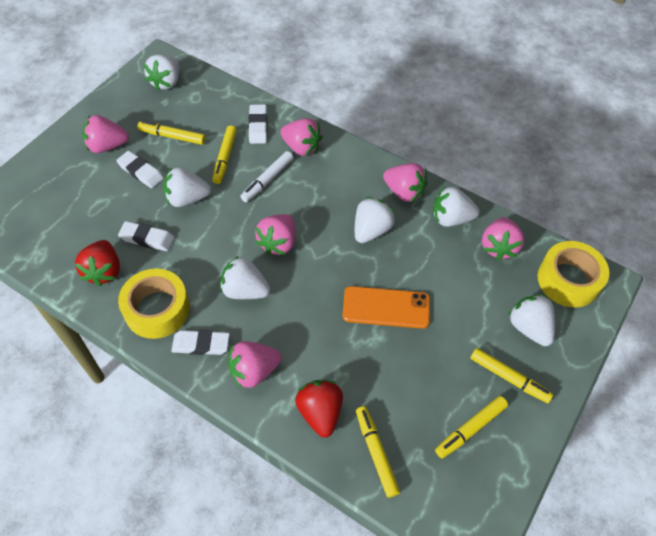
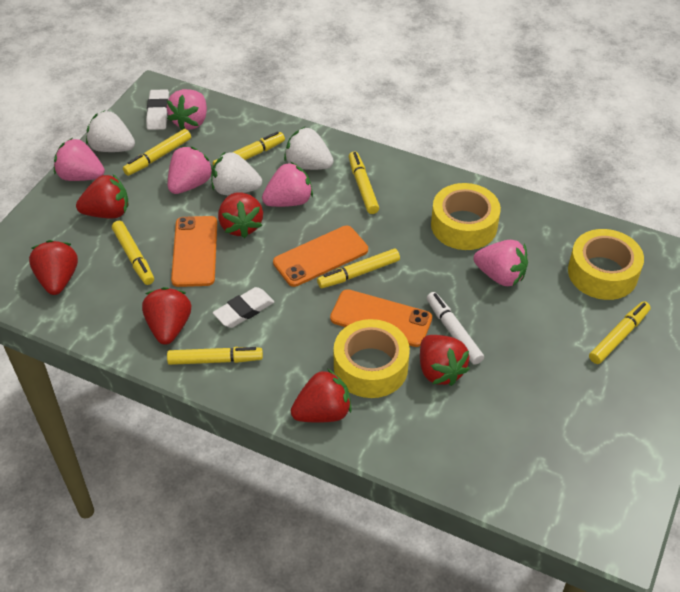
orange phone: [342,286,430,329] = 1 -> [171,216,217,287] [273,226,368,287] [330,289,432,347] = 3
pink strawberry: [82,115,129,153] [228,341,282,389] [255,214,295,256] [280,118,322,156] [383,163,428,202] [482,217,524,261] = 6 -> [54,138,105,181] [167,89,207,130] [168,146,212,194] [262,162,313,207] [474,240,528,286] = 5
red strawberry: [75,240,120,286] [295,380,343,438] = 2 -> [29,240,78,295] [76,174,129,219] [142,287,191,345] [218,192,263,238] [291,369,352,423] [420,335,470,386] = 6
white eraser: [116,151,164,188] [118,221,174,251] [171,330,230,355] [248,104,267,144] = 4 -> [146,89,169,130] [213,287,274,328] = 2
white strawberry: [144,54,179,91] [163,167,211,207] [220,256,270,299] [355,197,395,243] [433,187,480,227] [508,295,555,346] = 6 -> [86,110,135,152] [211,152,262,195] [284,127,334,170] = 3
yellow marker: [138,121,206,145] [212,125,237,184] [356,406,400,498] [435,396,508,459] [470,348,553,403] = 5 -> [112,221,154,285] [123,129,191,176] [167,347,263,365] [212,131,285,166] [317,249,400,288] [349,152,379,214] [589,301,651,364] = 7
yellow tape: [118,269,190,339] [537,241,609,308] = 2 -> [334,319,410,398] [431,183,501,250] [568,229,644,300] = 3

